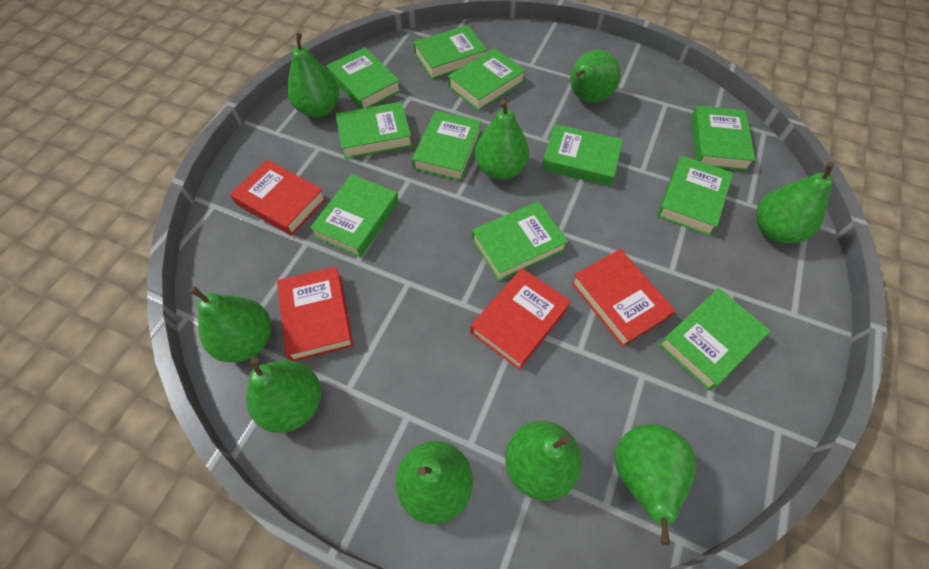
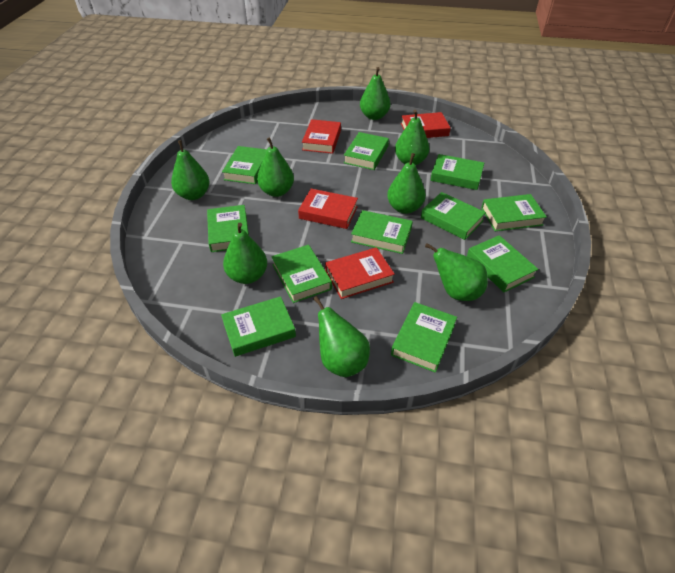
green pear: [189,286,271,362] [246,357,321,433] [287,33,339,118] [396,441,473,524] [475,99,529,180] [505,421,582,501] [570,49,621,103] [615,424,697,545] [756,162,834,243] = 9 -> [171,140,210,200] [223,223,267,284] [257,137,294,197] [313,296,370,377] [360,67,391,120] [387,153,426,214] [395,110,430,165] [425,243,488,301] = 8

